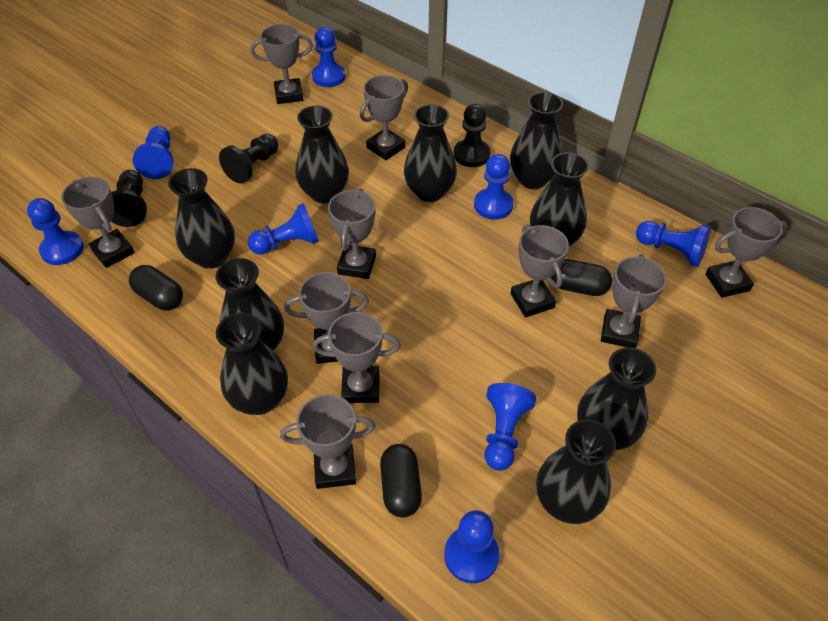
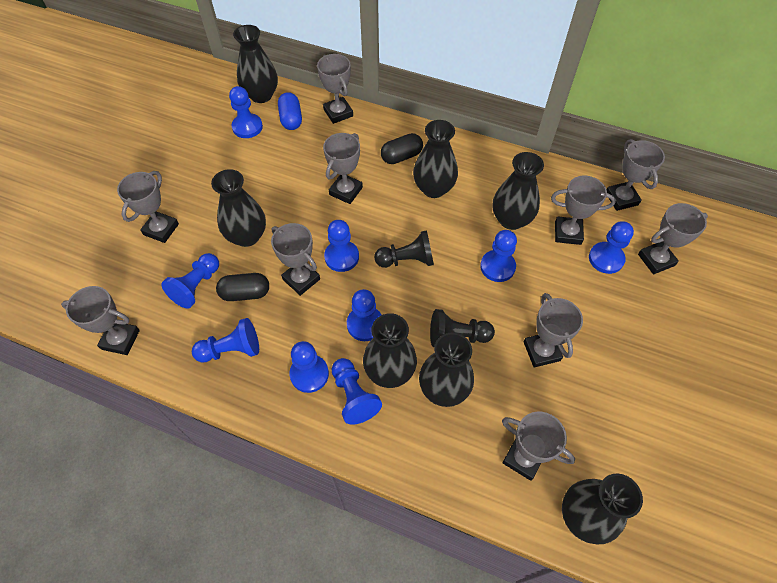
black capsule: [129,265,183,310] [380,444,422,518] [551,259,612,296] = 3 -> [216,273,269,301] [381,133,423,164] = 2
black pawn: [111,170,147,227] [219,134,278,183] [454,104,491,167] = 3 -> [374,230,434,268] [430,309,495,347] = 2
black vase: [168,168,235,269] [216,258,284,351] [216,313,288,415] [295,106,349,204] [404,104,457,202] [510,92,563,189] [530,152,589,246] [536,419,616,524] [577,347,656,450] = 9 -> [211,169,266,247] [233,25,278,103] [363,313,417,388] [413,120,458,198] [419,332,474,407] [493,152,544,230] [562,474,643,544] = 7
blue capsule: none = 0 -> [278,92,302,130] = 1
blue pawn: [27,198,84,265] [133,126,174,179] [248,203,319,255] [312,27,345,87] [444,510,500,583] [474,154,513,220] [484,383,536,471] [636,221,711,267] = 8 -> [161,253,219,309] [192,318,259,362] [229,86,263,138] [289,341,329,393] [324,220,359,272] [331,358,382,425] [347,289,382,341] [480,230,517,282] [589,221,634,274] = 9

